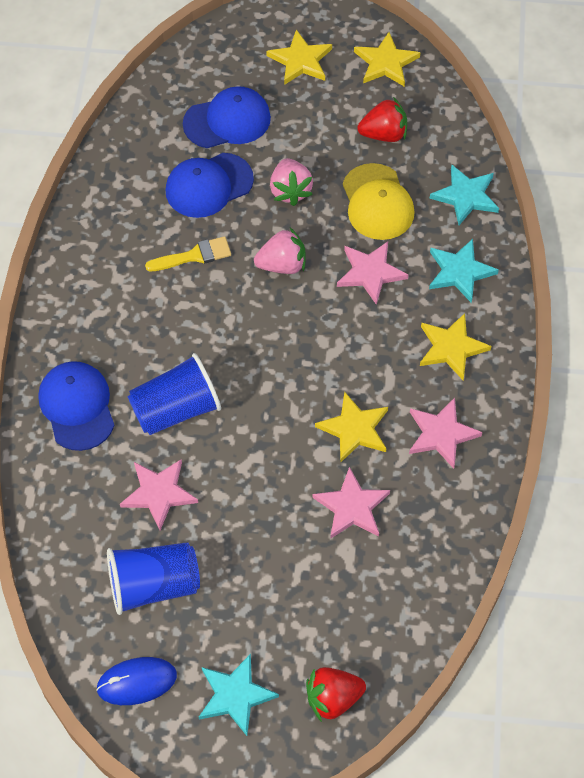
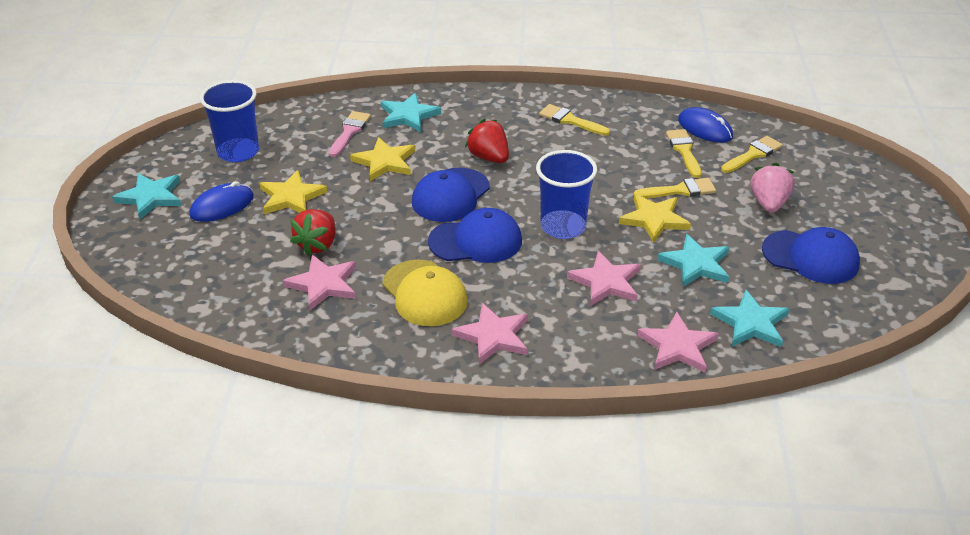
blue mouse: [96,657,177,705] = 1 -> [189,181,254,222] [678,107,733,143] = 2
pink brush: none = 0 -> [329,111,371,157] = 1
pink strawberry: [254,228,306,274] [270,158,313,206] = 2 -> [751,163,795,213] = 1
turquoise star: [199,654,279,736] [429,239,499,303] [430,164,499,225] = 3 -> [112,173,182,219] [381,93,441,132] [657,234,729,287] [710,290,789,347] = 4
yellow brush: [145,236,231,271] = 1 -> [539,104,610,136] [633,178,716,198] [666,129,702,178] [721,136,783,173] = 4
yellow star: [267,30,332,85] [315,392,388,463] [354,32,420,87] [420,313,491,380] = 4 -> [259,170,327,214] [350,137,415,181] [619,194,691,243] = 3

